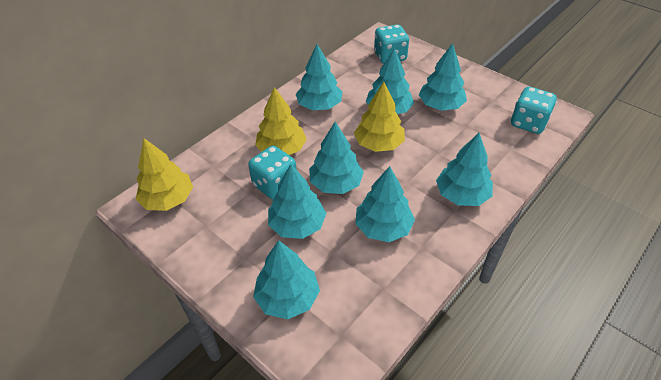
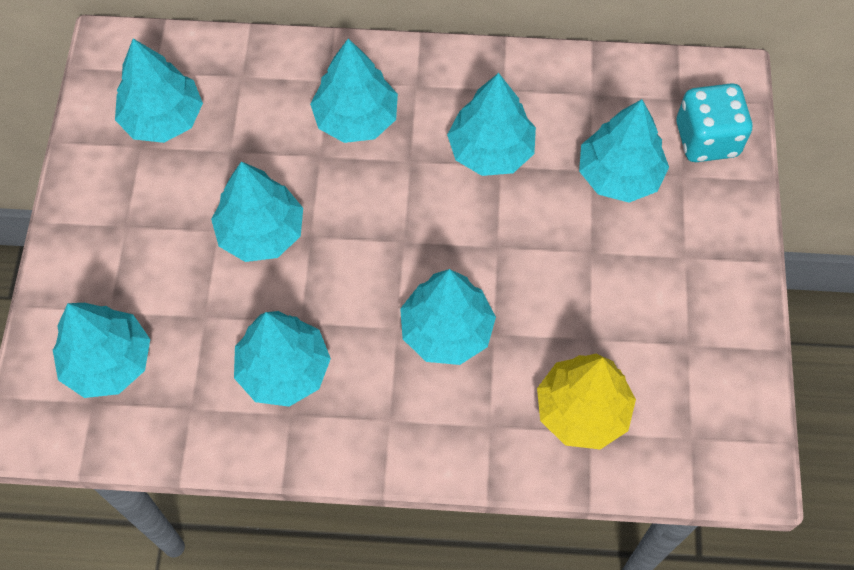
turquoise dice: [248,146,297,199] [374,25,409,64] [511,87,557,134] = 3 -> [676,83,753,162] = 1
yellow tree: [136,138,193,211] [255,87,307,155] [354,82,405,152] = 3 -> [537,354,636,449] = 1

